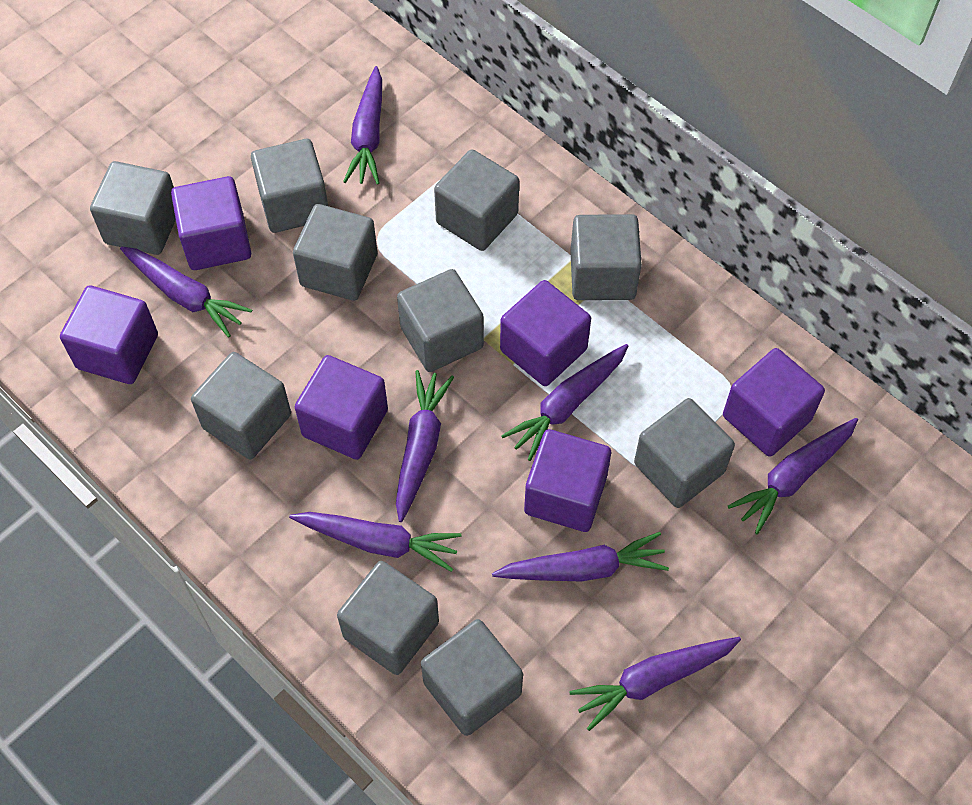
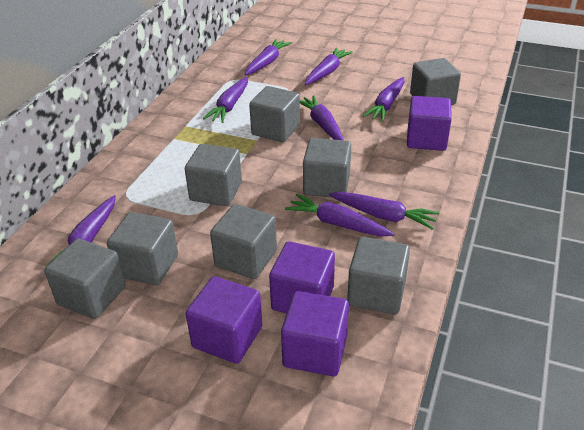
grey cube: [90,161,176,255] [191,352,291,459] [251,139,328,233] [293,204,377,301] [337,561,439,675] [397,269,484,372] [421,619,523,736] [434,149,519,251] [570,214,642,300] [634,398,735,508] = 10 -> [44,238,126,319] [107,212,178,285] [185,144,242,206] [210,204,277,279] [249,86,300,142] [303,138,351,198] [347,237,410,314] [410,58,461,105] = 8
purple cube: [60,286,158,384] [171,176,251,270] [295,355,388,460] [500,280,591,386] [524,429,611,532] [723,348,825,457] = 6 -> [186,276,262,364] [269,241,335,313] [281,291,349,376] [407,96,452,151] = 4

